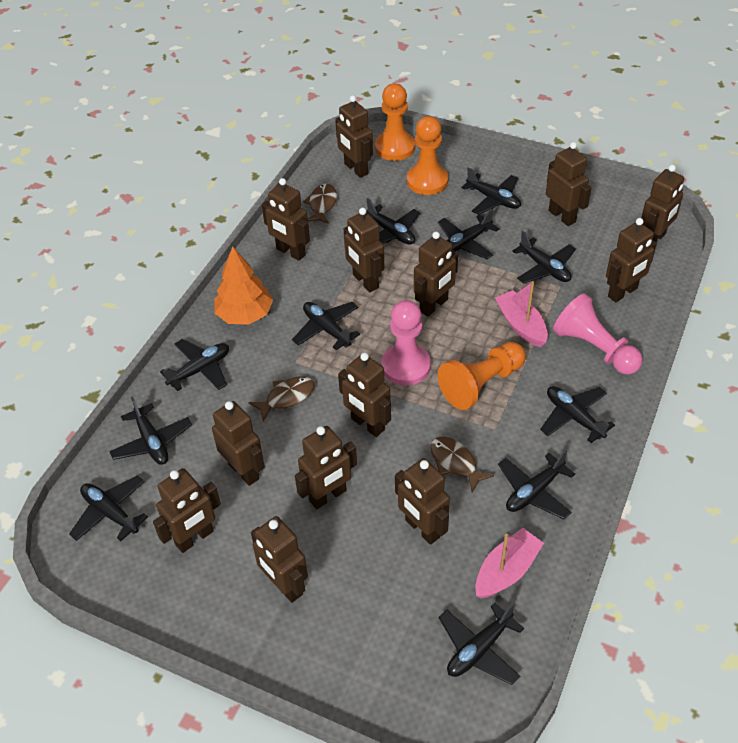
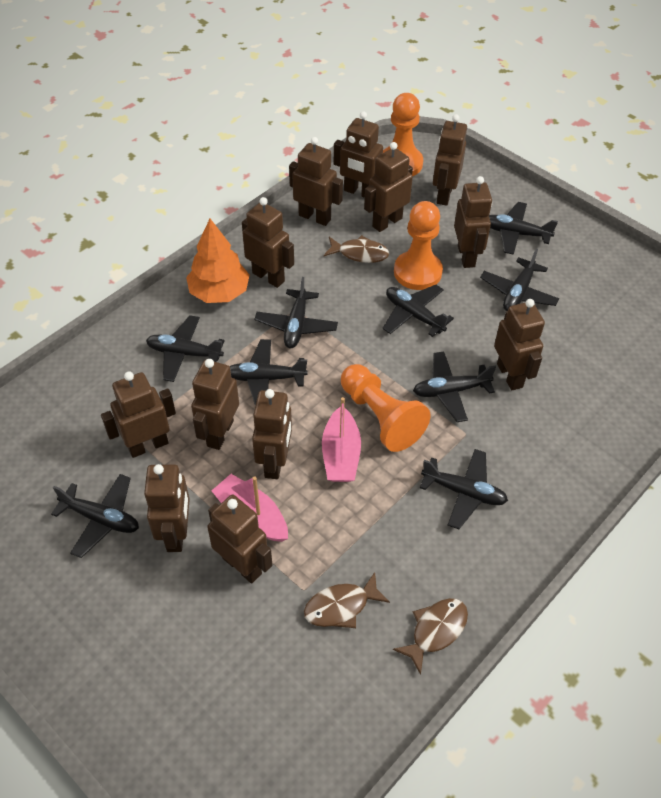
black plane: [69,476,148,541] [109,396,192,465] [160,339,229,391] [292,302,360,350] [366,198,420,244] [438,209,499,259] [439,603,524,685] [461,167,521,215] [498,450,575,519] [512,231,576,283] [540,386,615,443] = 11 -> [51,474,139,558] [146,315,225,382] [229,339,308,406] [254,277,338,348] [383,285,454,337] [413,351,496,422] [420,449,508,529] [480,248,559,311] [489,202,558,255] = 9
brown robot: [153,468,221,553] [212,401,265,486] [251,516,308,603] [262,178,310,261] [295,426,357,509] [335,95,373,178] [338,353,391,437] [344,208,384,292] [395,458,450,545] [414,231,458,317] [546,142,591,226] [606,218,657,302] [641,164,684,243] = 13 -> [101,371,176,458] [144,464,190,552] [191,359,239,450] [207,495,272,583] [242,197,294,288] [252,389,292,479] [289,137,343,226] [334,111,383,198] [364,142,413,232] [433,114,467,206] [454,176,492,268] [494,299,545,390] = 12
pink pawn: [382,300,431,386] [553,293,643,375] = 2 -> none = 0

